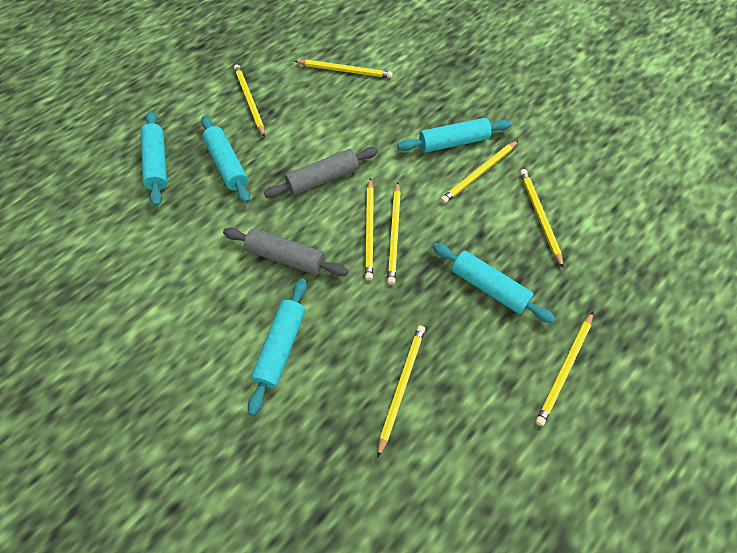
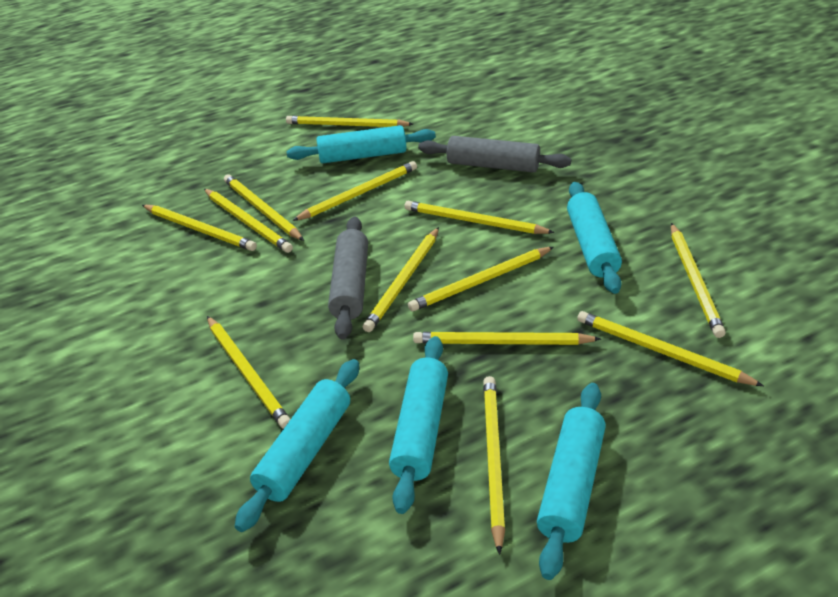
yellow pencil: [234,64,265,137] [295,60,393,78] [365,178,374,280] [378,325,425,457] [387,182,401,285] [441,141,518,204] [520,169,563,268] [536,312,593,426] = 8 -> [142,205,257,251] [204,189,293,253] [207,316,290,429] [224,174,304,241] [286,116,413,127] [292,161,417,221] [363,227,439,332] [404,201,555,234] [408,247,554,312] [413,332,601,345] [483,376,505,555] [577,311,764,386] [671,223,726,338] = 13

